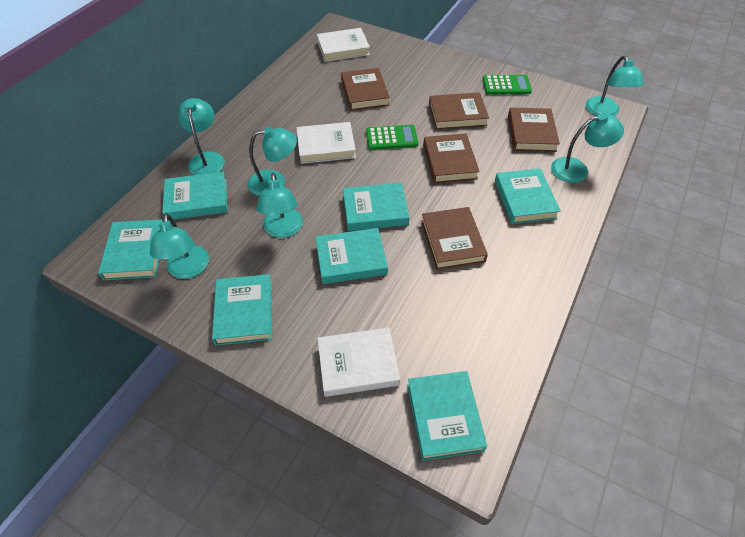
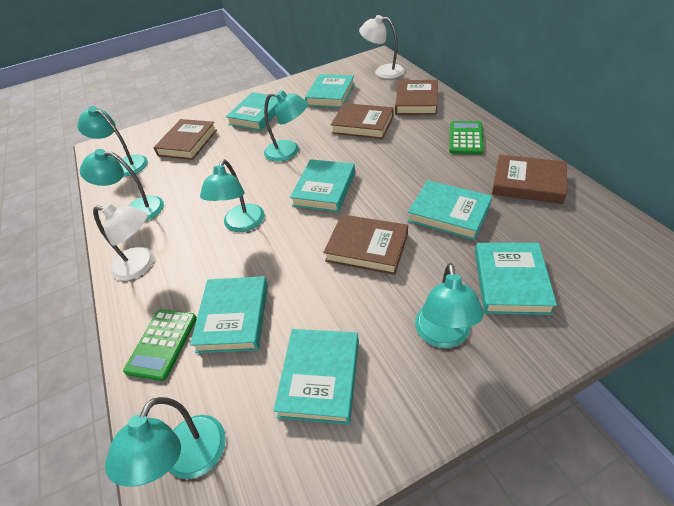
white book: [296,122,356,164] [317,28,370,62] [317,327,400,397] = 3 -> none = 0
white lamp: none = 0 -> [93,204,154,281] [359,15,405,79] = 2

